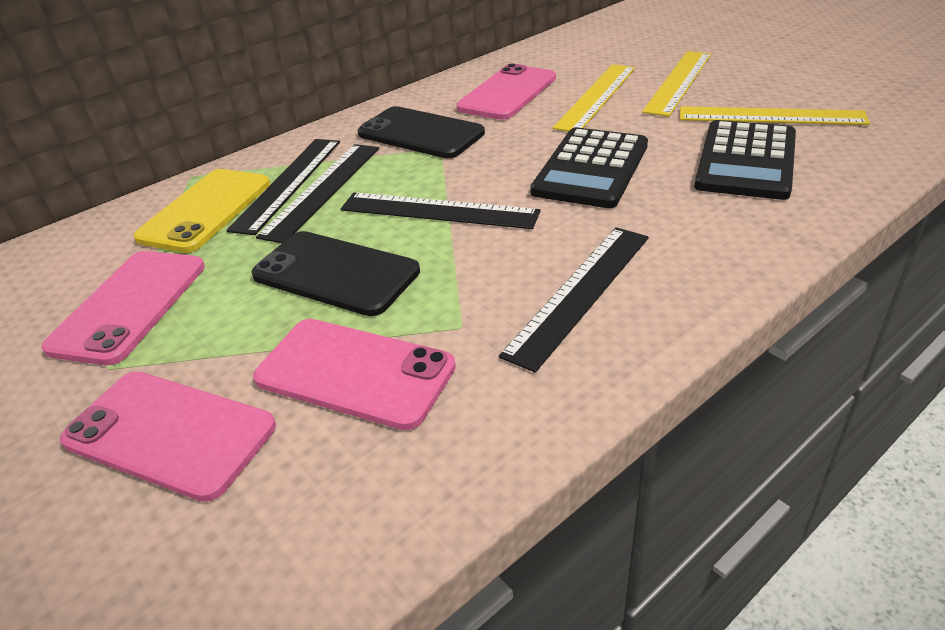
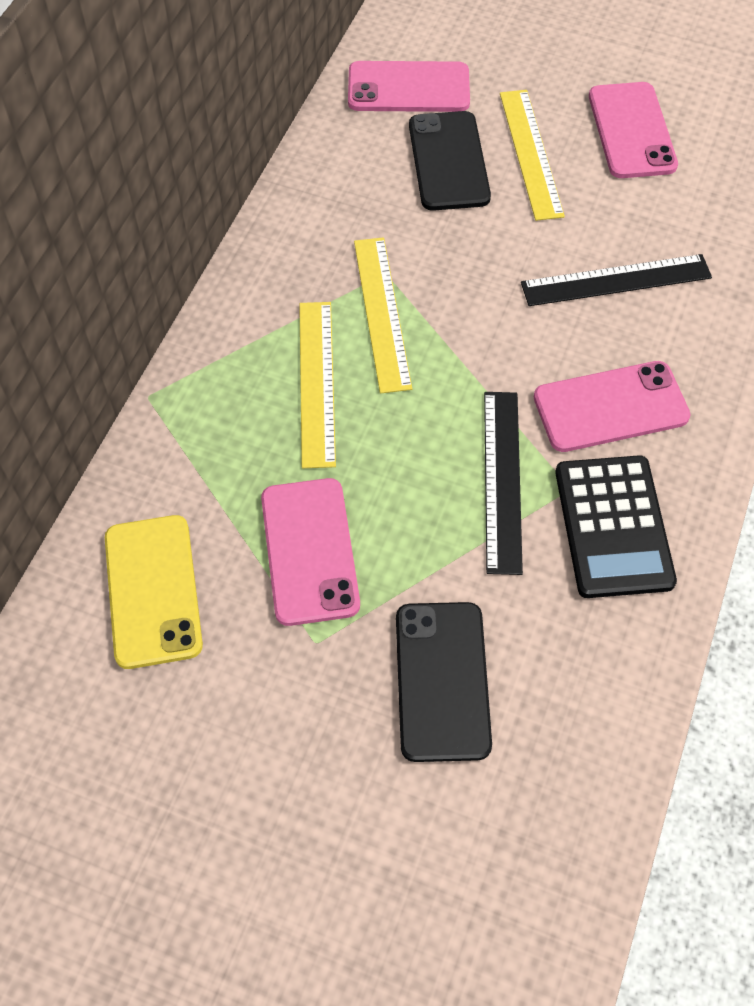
black calculator: [530,127,648,208] [694,120,796,200] = 2 -> [555,455,677,598] = 1
black ruler: [226,139,340,235] [256,144,379,243] [341,193,540,229] [499,227,649,373] = 4 -> [484,392,523,575] [521,254,712,306] = 2

